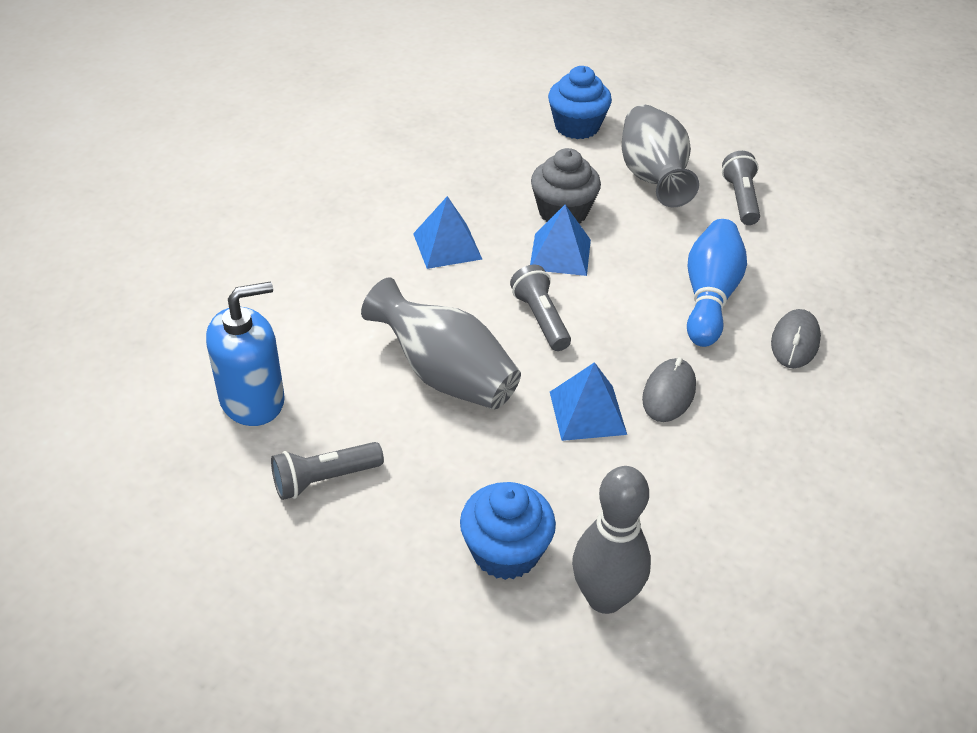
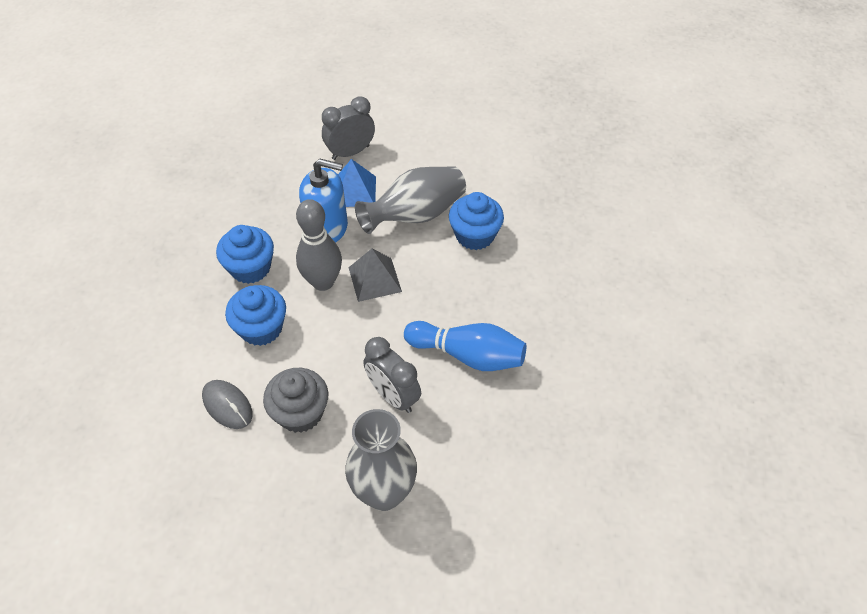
blue cupcake: [460,482,556,580] [548,66,612,139] = 2 -> [216,225,274,284] [225,285,286,346] [449,192,504,250] = 3
blue pyramid: [413,196,482,269] [530,205,591,276] [550,362,627,441] = 3 -> [338,159,376,207] = 1
grey clock: none = 0 -> [322,97,375,160] [363,337,421,413] = 2
grey flashlight: [271,442,384,500] [510,265,571,351] [722,151,760,225] = 3 -> none = 0
grey mouse: [642,357,696,422] [771,309,821,368] = 2 -> [202,380,252,429] = 1
grey pyramid: none = 0 -> [348,249,402,302] = 1

